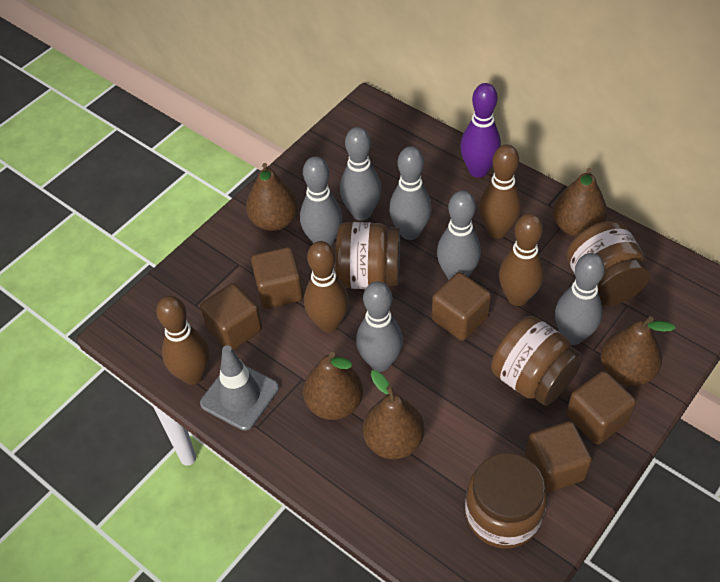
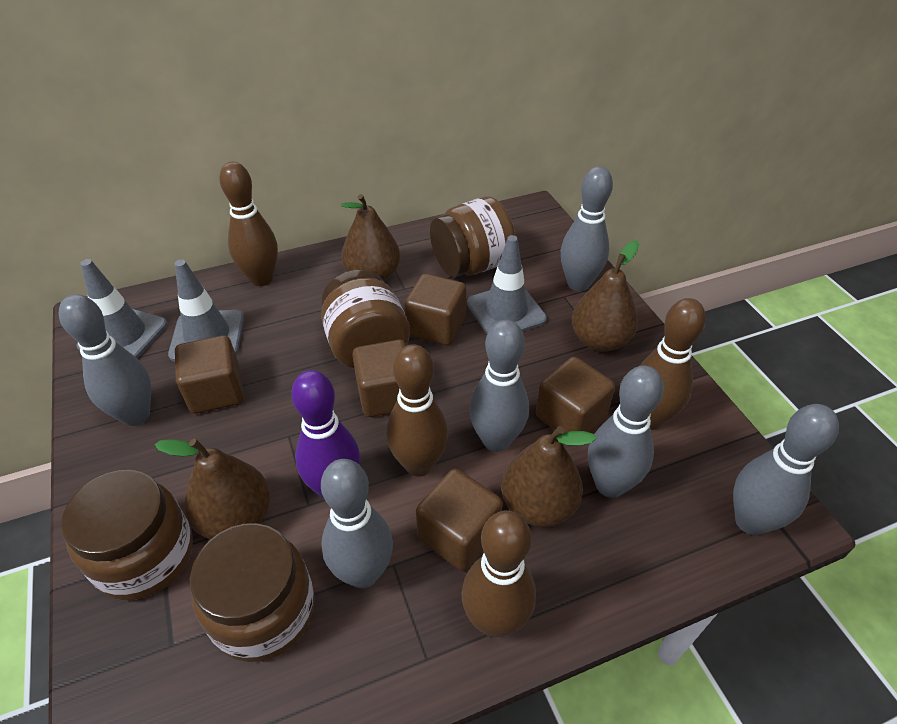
brown pear: [246,163,298,231] [303,352,363,420] [363,370,425,459] [553,168,607,237] [601,316,676,386] = 5 -> [155,439,270,539] [341,194,400,281] [501,426,596,527] [572,240,639,352] = 4
grey traffic cone: [200,345,279,431] = 1 -> [76,259,167,359] [168,260,244,362] [467,235,547,334] = 3

